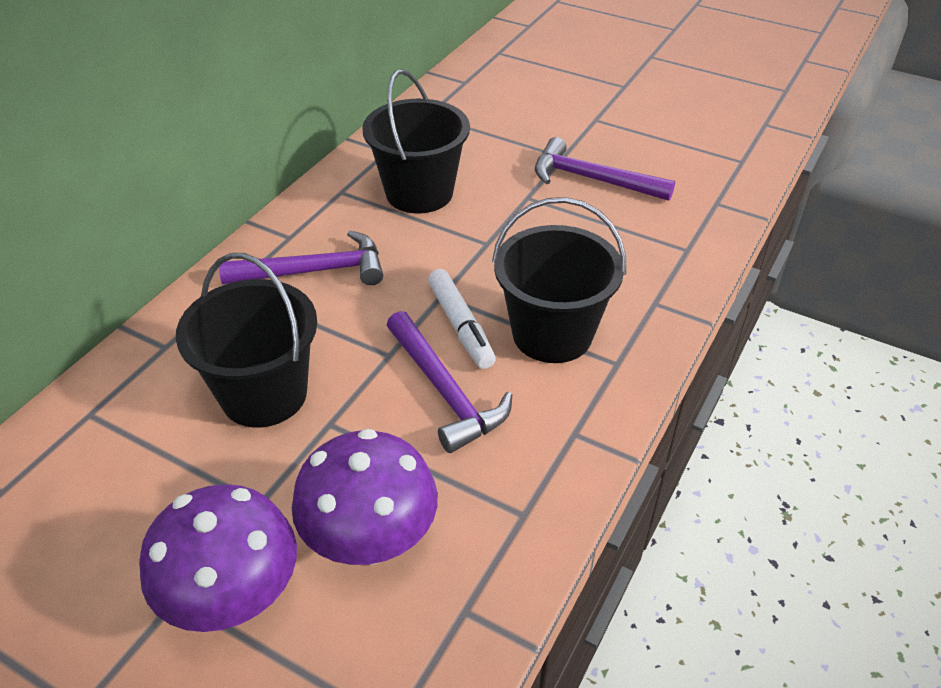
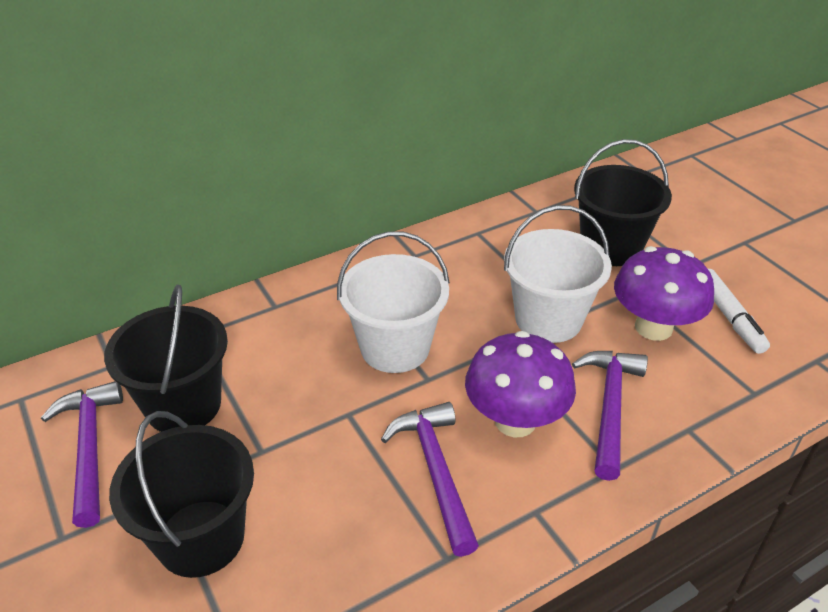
white bucket: none = 0 -> [337,231,450,373] [504,205,612,343] = 2

